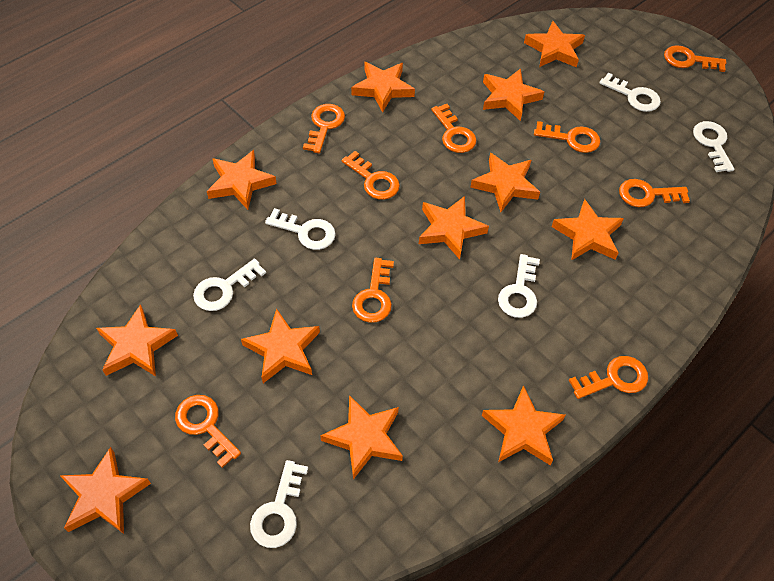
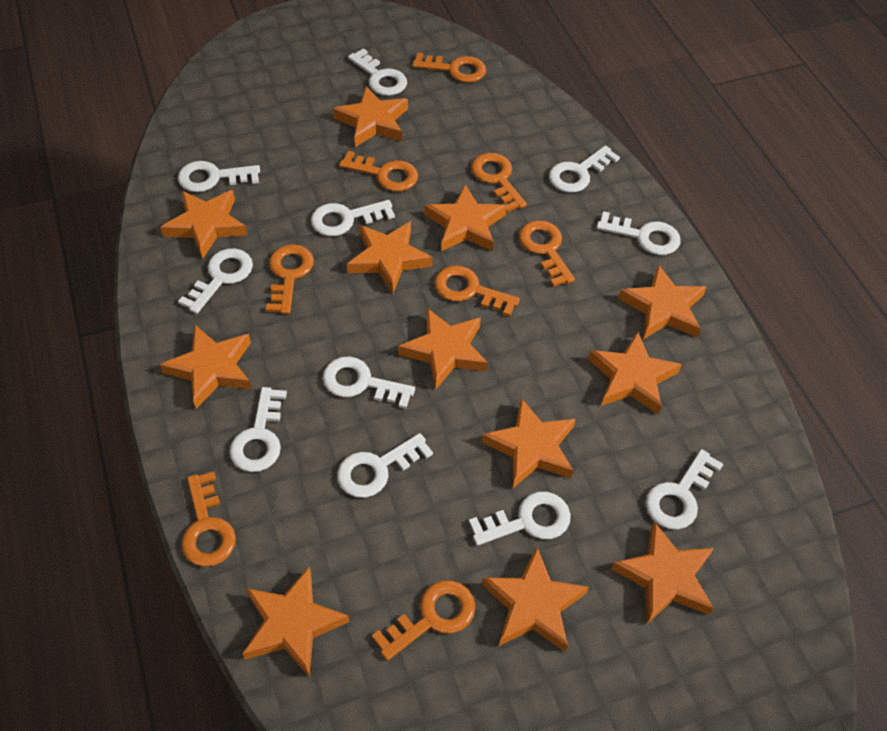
orange key: [175,395,241,468] [303,104,345,153] [342,151,400,200] [352,258,394,323] [431,104,477,153] [534,121,600,153] [569,356,648,399] [619,179,690,207] [664,45,726,72] = 9 -> [181,472,236,567] [266,244,314,314] [339,151,418,192] [372,580,476,661] [412,52,486,83] [434,266,520,317] [471,153,527,212] [519,220,575,287] = 8
white key: [193,259,266,311] [250,460,308,548] [265,208,336,250] [498,254,540,318] [599,73,661,112] [693,121,735,172] = 6 -> [178,161,260,192] [178,248,253,314] [229,387,287,472] [311,200,395,236] [323,356,415,409] [337,433,433,498] [348,48,407,96] [469,492,571,546] [549,145,620,193] [597,211,681,255] [646,449,723,530] = 11

